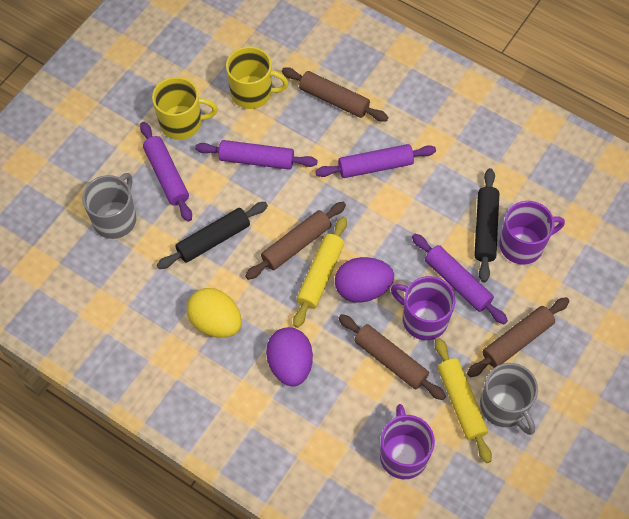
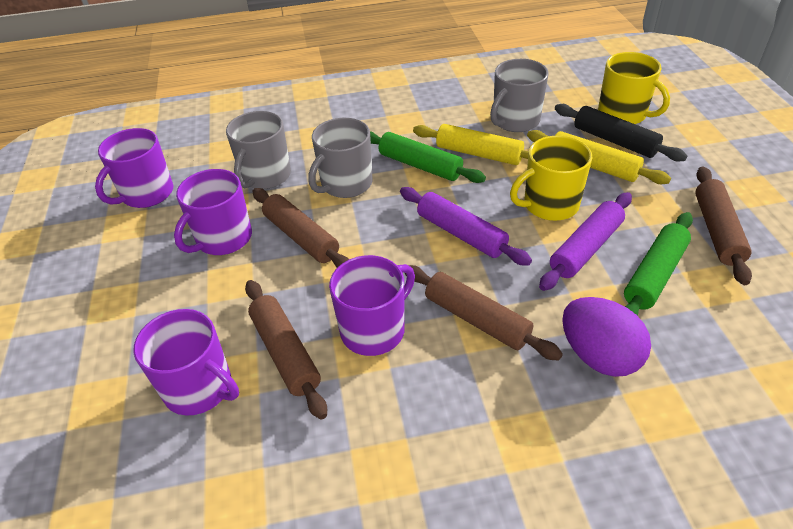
black rolling pin: [157,202,268,269] [474,168,499,282] = 2 -> [555,104,687,162] = 1
green rolling pin: none = 0 -> [370,131,486,183] [624,212,693,316] = 2
grey mug: [82,173,136,239] [480,363,538,435] = 2 -> [226,111,291,189] [308,118,373,198] [490,59,549,132] = 3
purple egg: [266,327,313,387] [335,257,394,303] = 2 -> [562,297,651,377] = 1
purple mug: [380,404,435,479] [391,276,455,340] [499,201,565,265] = 3 -> [95,128,173,208] [133,309,239,416] [174,169,252,255] [329,255,415,356] = 4
purple rolling pin: [140,122,192,222] [195,140,318,170] [316,144,436,178] [412,234,508,325] = 4 -> [400,187,532,266] [539,192,632,291] = 2
yellow egg: [187,288,242,338] = 1 -> none = 0

